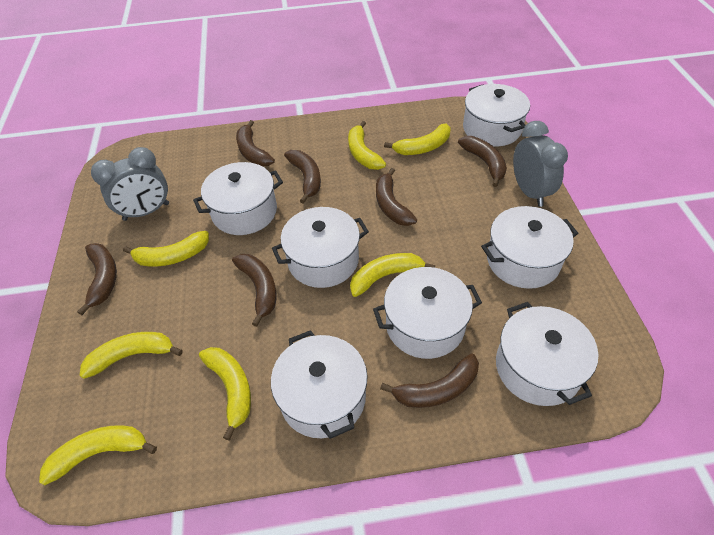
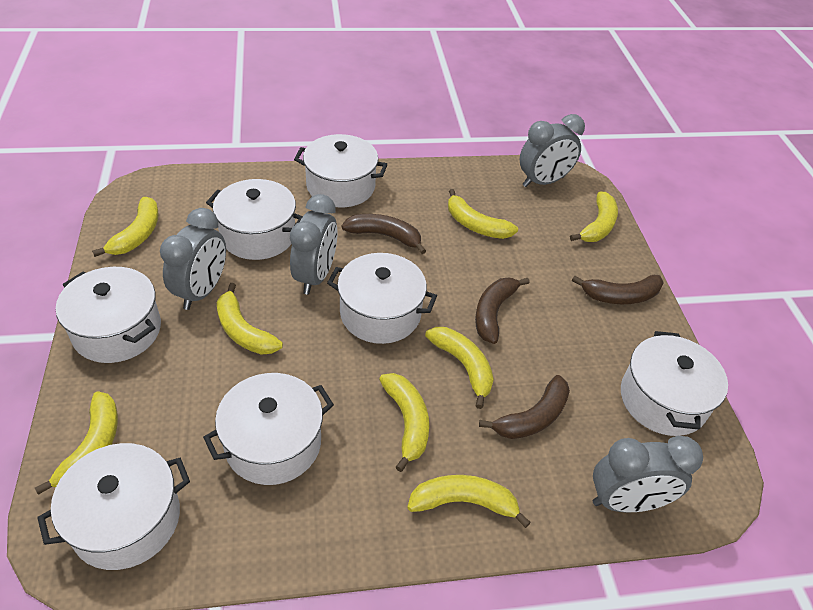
brown banana: [77,243,117,315] [232,254,276,327] [236,120,275,166] [284,150,321,204] [376,168,417,226] [380,353,479,408] [458,136,507,187] = 7 -> [341,214,426,254] [475,278,530,344] [479,375,570,439] [572,275,664,304] = 4
grey clock: [91,147,169,221] [513,121,568,207] = 2 -> [160,208,226,310] [290,194,338,294] [520,114,585,187] [593,436,703,512] = 4
yellow banana: [39,425,157,485] [80,332,183,379] [123,231,209,267] [199,347,251,440] [348,121,386,170] [350,253,435,297] [384,124,451,155] = 7 -> [35,392,118,495] [92,197,159,257] [217,283,283,355] [379,373,429,472] [407,475,531,528] [425,327,494,409] [448,189,518,239] [570,192,618,242] = 8

